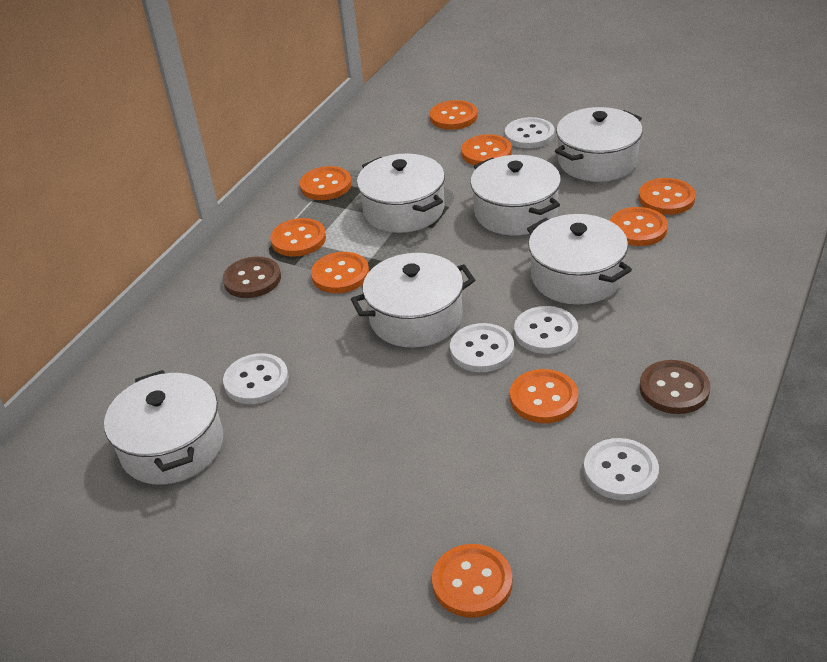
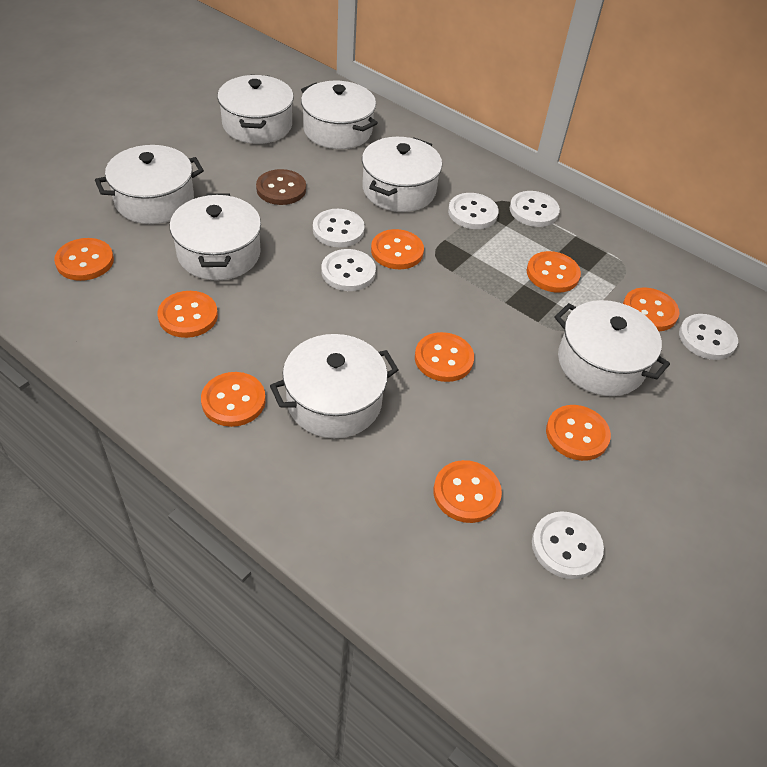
brown button: [223,257,281,298] [640,360,710,414] = 2 -> [256,169,306,205] = 1
white button: [223,353,289,404] [450,323,514,372] [505,117,555,148] [514,306,578,354] [584,438,659,500] = 5 -> [313,209,365,247] [321,249,376,291] [448,193,498,229] [510,191,560,227] [532,512,604,579] [679,314,738,360] = 6
white pot: [104,370,223,485] [351,253,475,348] [357,154,445,233] [470,155,561,235] [527,214,632,305] [555,107,643,182] = 6 -> [95,145,204,224] [170,193,261,281] [217,75,294,144] [270,334,399,438] [301,81,378,149] [362,137,442,212] [555,300,670,396] = 7

